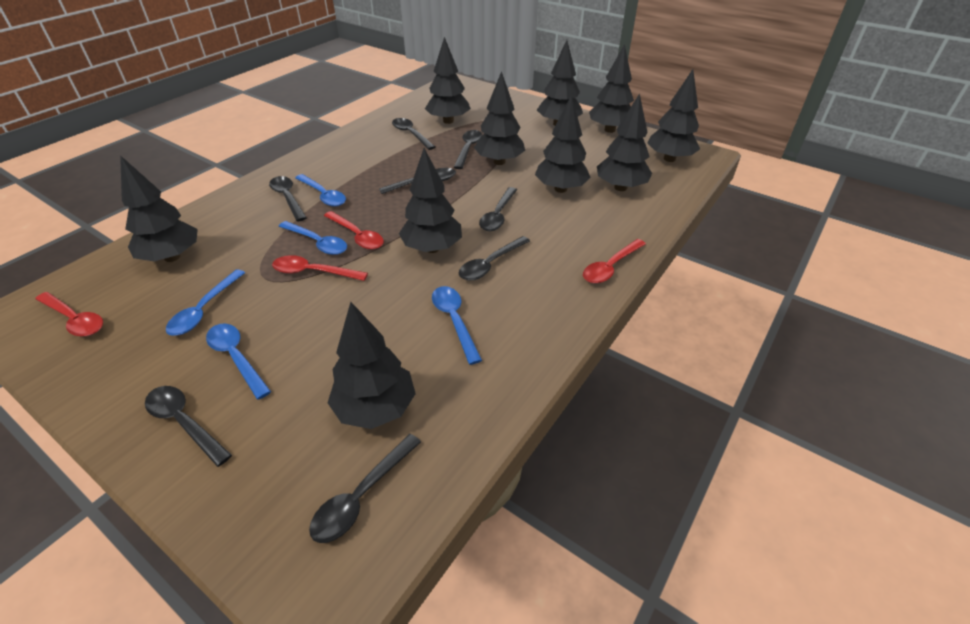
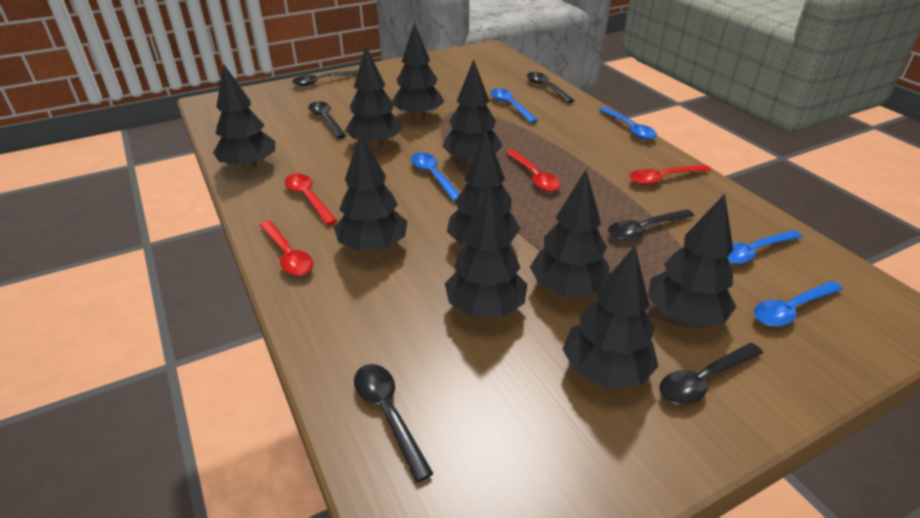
black spoon: [145,386,232,467] [269,176,307,222] [309,434,421,543] [379,168,456,194] [392,118,435,150] [454,130,482,169] [459,236,530,281] [479,187,517,231] = 8 -> [292,70,359,86] [308,101,346,139] [354,364,434,482] [527,72,575,103] [608,209,695,240] [659,343,763,405] = 6

